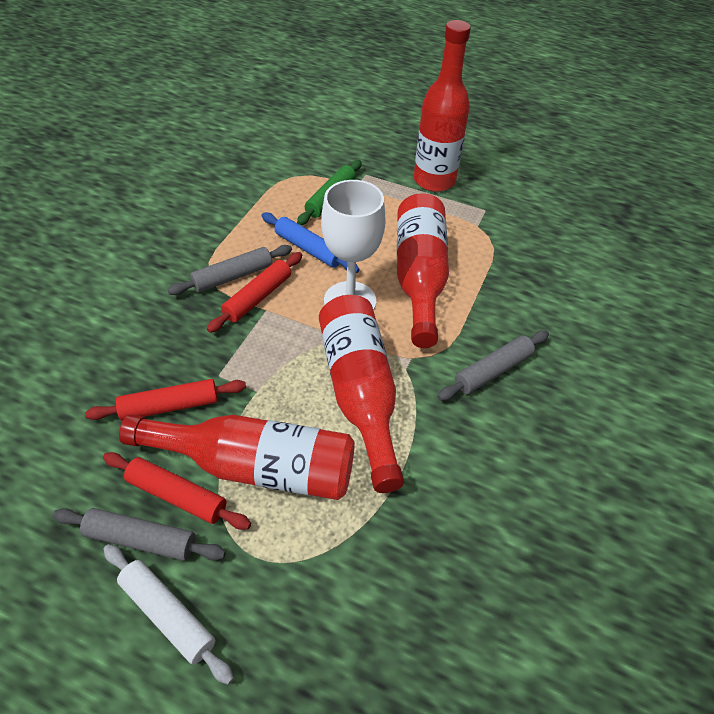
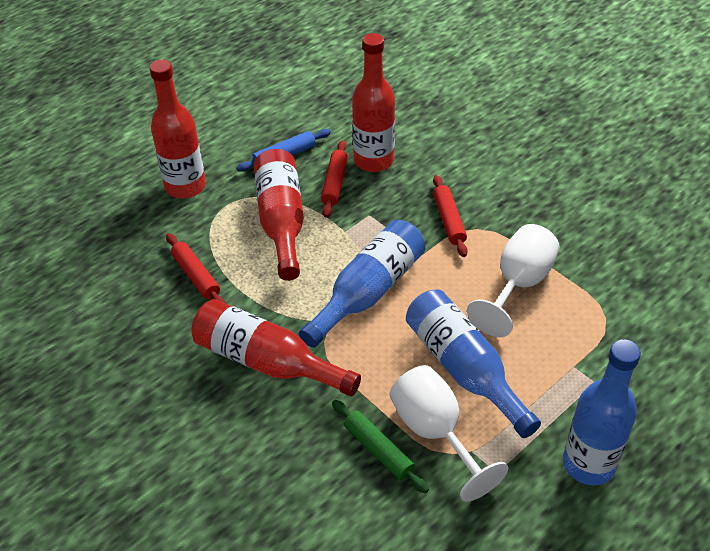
blue bottle: none = 0 -> [299,220,426,348] [406,289,541,438] [563,339,641,486] = 3
grey rolling pin: [53,508,226,561] [168,245,292,295] [437,331,549,401] = 3 -> none = 0
white goblet: [321,180,386,311] = 1 -> [389,365,508,502] [467,224,560,337] = 2
white rolling pin: [104,544,234,685] = 1 -> none = 0

